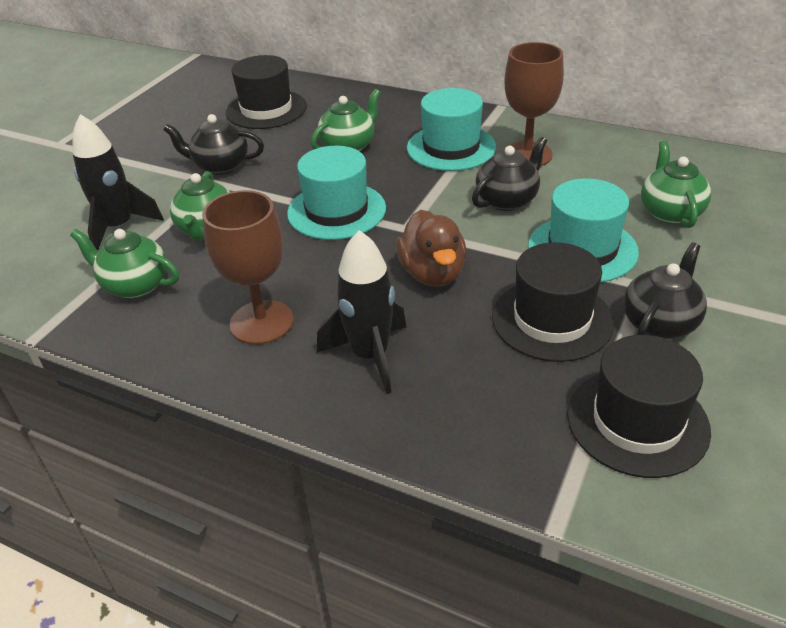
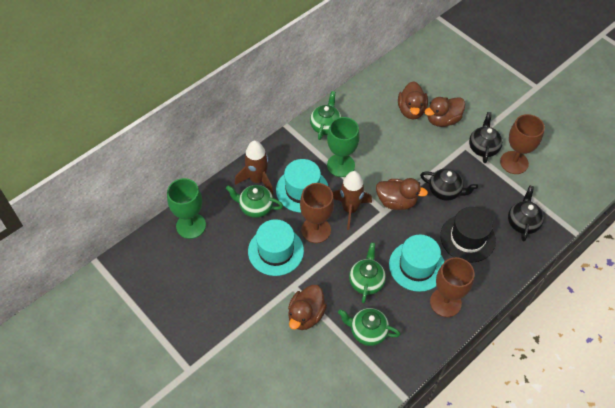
black hat: [226,55,307,129] [492,242,614,362] [567,335,711,478] = 3 -> [440,207,496,262] = 1
black rocket: [72,114,164,250] [317,230,407,394] = 2 -> none = 0
brown duck: [396,210,467,287] = 1 -> [288,285,327,330] [376,178,428,210] [398,81,428,119] [424,97,465,127] = 4
brown goblet: [202,190,294,345] [504,42,564,166] = 2 -> [300,183,334,243] [430,257,475,317] [500,114,545,174] = 3
brown rocket: none = 0 -> [235,140,273,195] [333,171,372,230] = 2
green goblet: none = 0 -> [167,178,206,239] [327,117,360,177] = 2

